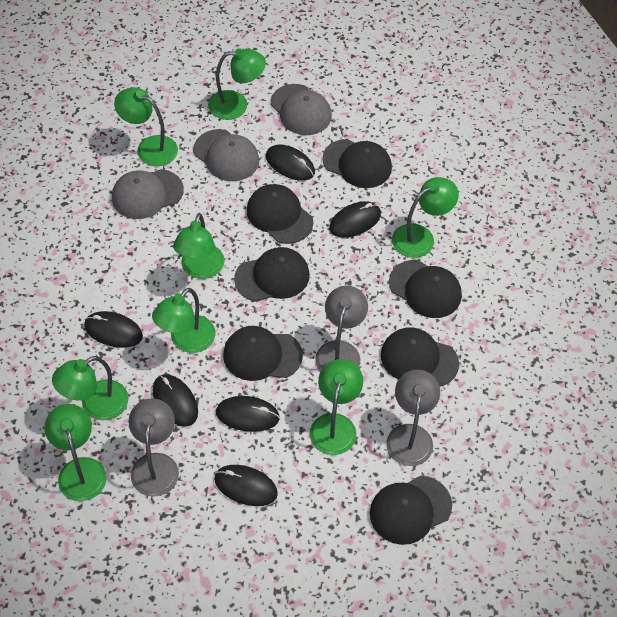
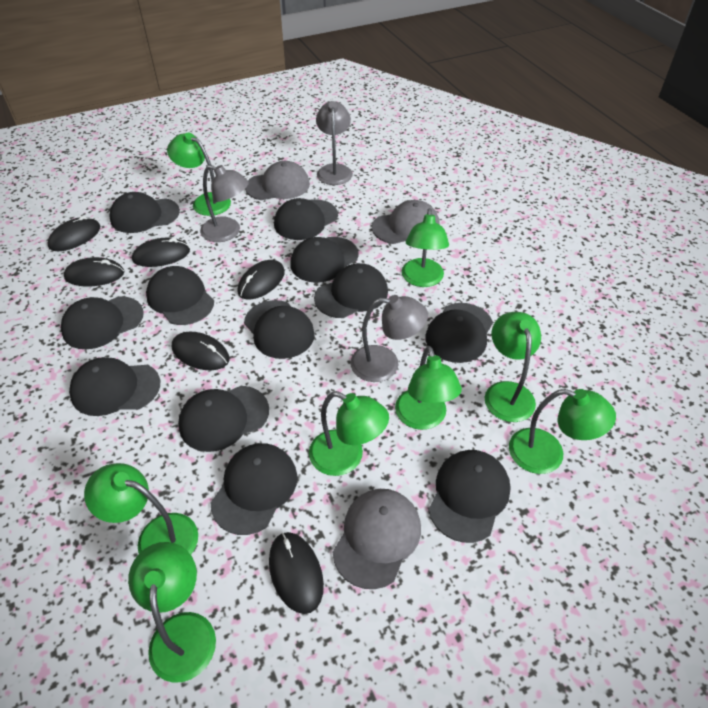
black cap: [223,326,303,381] [234,247,310,302] [246,184,313,244] [323,139,392,188] [370,476,452,545] [381,327,459,387] [389,260,462,318] = 7 -> [61,296,144,349] [69,357,160,416] [109,192,180,233] [146,266,214,325] [178,386,269,452] [211,443,297,535] [244,300,315,359] [274,198,338,240] [290,237,359,283] [314,263,388,318] [425,303,493,363] [428,450,511,543] = 12

